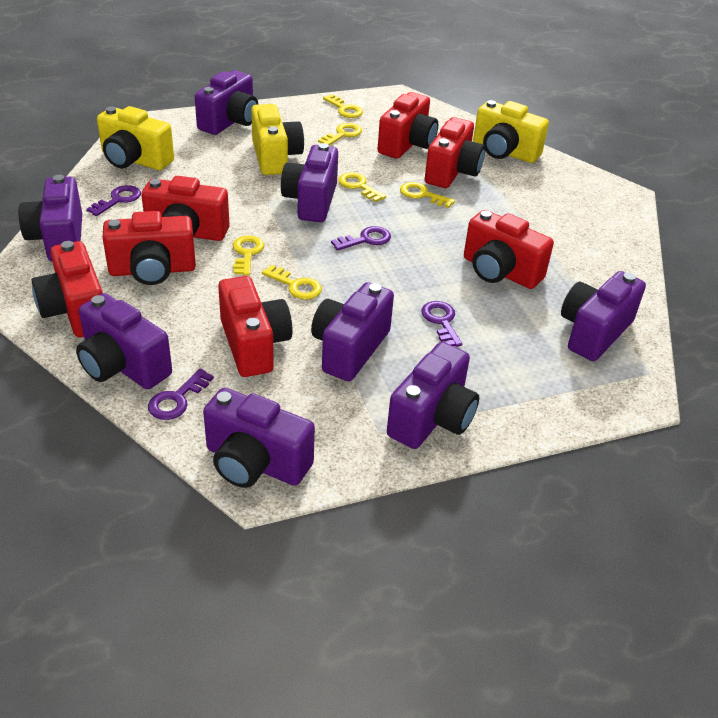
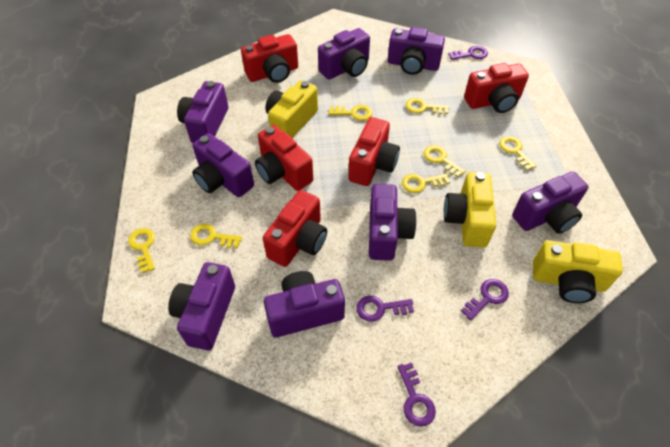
red camera: [31,241,103,337] [103,211,196,285] [141,176,230,241] [218,276,293,377] [377,92,438,159] [425,117,485,188] [464,210,554,289] = 7 -> [241,34,298,83] [255,125,313,191] [263,190,327,267] [348,117,400,186] [464,63,529,113] = 5
yellow key: [233,236,264,275] [262,265,322,300] [318,123,362,145] [323,94,363,118] [338,172,386,202] [400,182,455,208] = 6 -> [128,228,155,273] [190,224,242,248] [329,105,373,121] [402,173,450,193] [406,98,449,114] [424,145,466,177] [499,136,536,171] = 7

